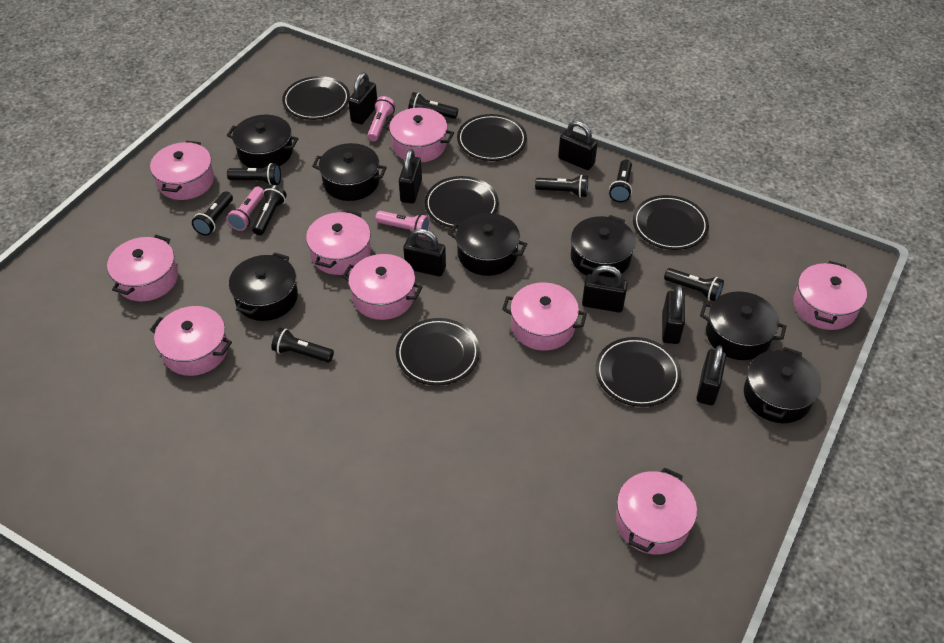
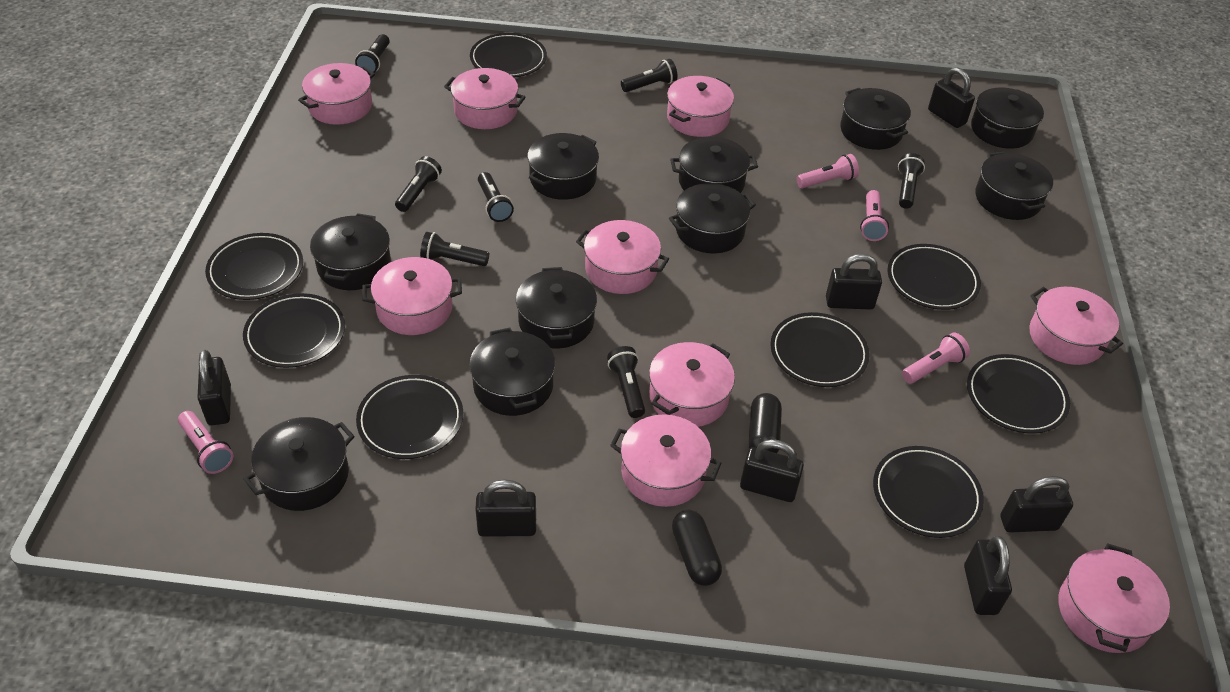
black capsule: none = 0 -> [672,510,722,586] [749,393,782,453] = 2
black flashlight: [192,191,233,236] [227,163,281,185] [252,185,287,235] [271,328,334,362] [408,92,458,119] [535,174,588,198] [609,160,632,202] [664,268,724,301] = 8 -> [355,34,390,75] [395,156,442,212] [420,232,489,266] [478,172,514,222] [607,346,645,418] [621,59,678,92] [898,153,925,209] = 7
black plate: [282,76,350,120] [396,318,480,386] [425,176,499,229] [457,114,527,161] [595,337,681,407] [633,195,709,250] = 6 -> [205,233,303,300] [243,293,345,368] [356,375,463,459] [470,33,547,78] [770,312,870,387] [873,446,984,538] [887,244,981,310] [967,354,1070,434] = 8
black pot: [227,115,299,168] [229,252,298,321] [312,143,387,201] [449,213,527,276] [571,215,636,278] [700,291,786,360] [744,347,821,423] = 7 -> [243,417,355,511] [310,213,391,290] [469,327,555,416] [516,267,597,348] [527,133,599,200] [669,183,756,254] [670,137,758,193] [840,88,911,150] [971,88,1044,149] [975,152,1053,220] = 10
pink flashlight: [226,187,264,231] [367,96,395,141] [375,211,430,237] = 3 -> [178,411,233,474] [796,154,859,188] [860,190,889,241] [902,333,970,383] = 4

